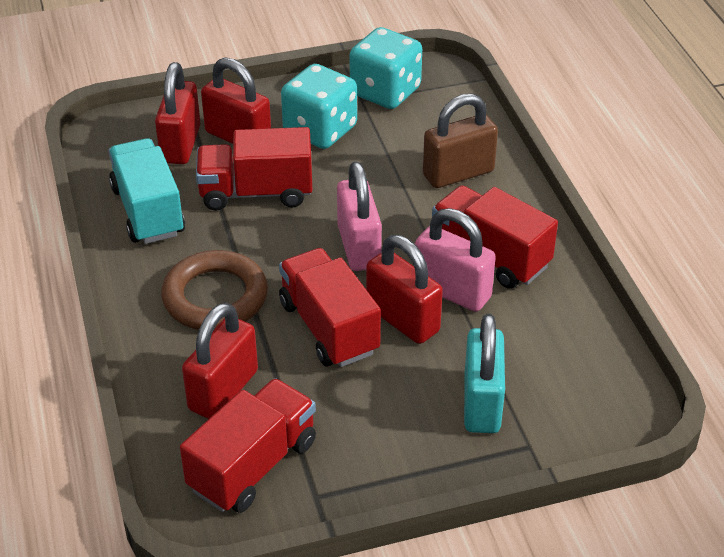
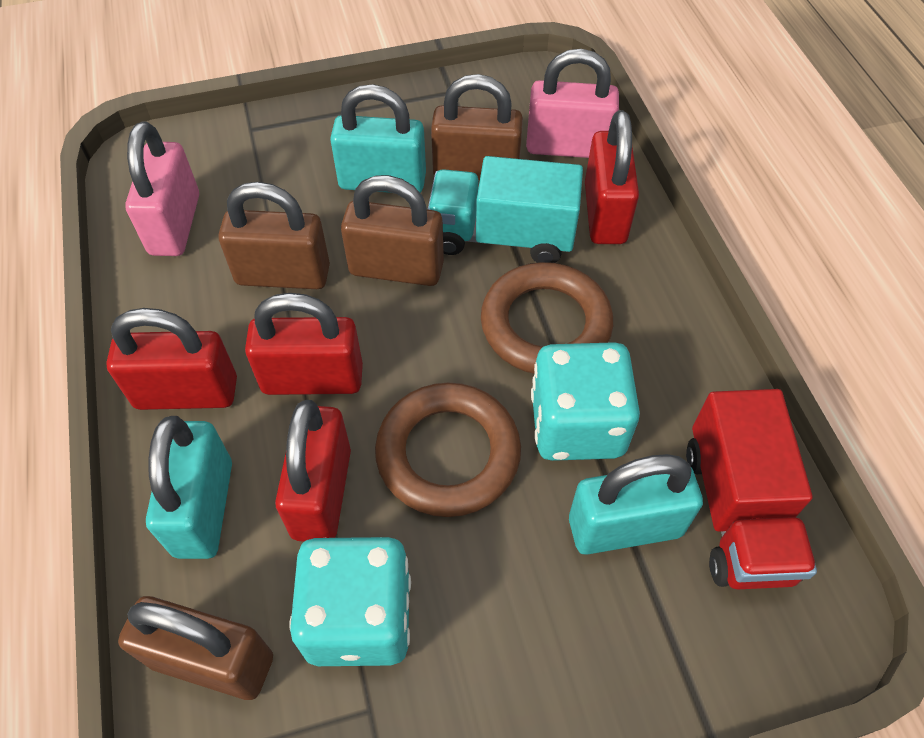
brown padlock: [423,93,498,188] = 1 -> [118,596,273,700] [218,182,330,289] [341,175,444,286] [431,74,523,182] = 4
brown ring: [161,250,268,330] = 1 -> [375,383,521,517] [481,262,613,374] = 2
red truck: [180,378,316,513] [196,127,312,211] [279,248,381,367] [432,185,558,289] = 4 -> [686,389,817,589] = 1
turquoise padlock: [464,314,505,433] = 1 -> [146,416,232,559] [330,84,426,193] [569,454,703,555] = 3

